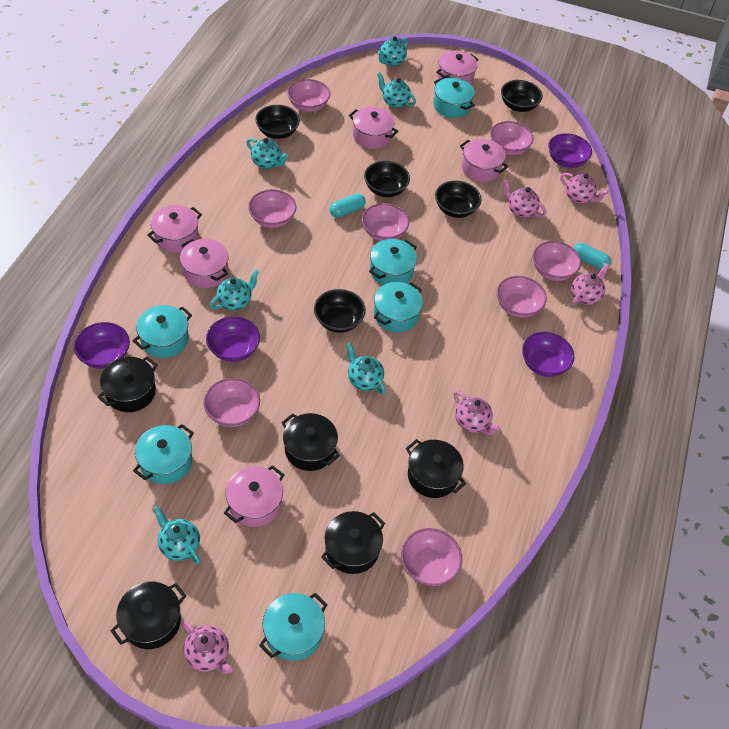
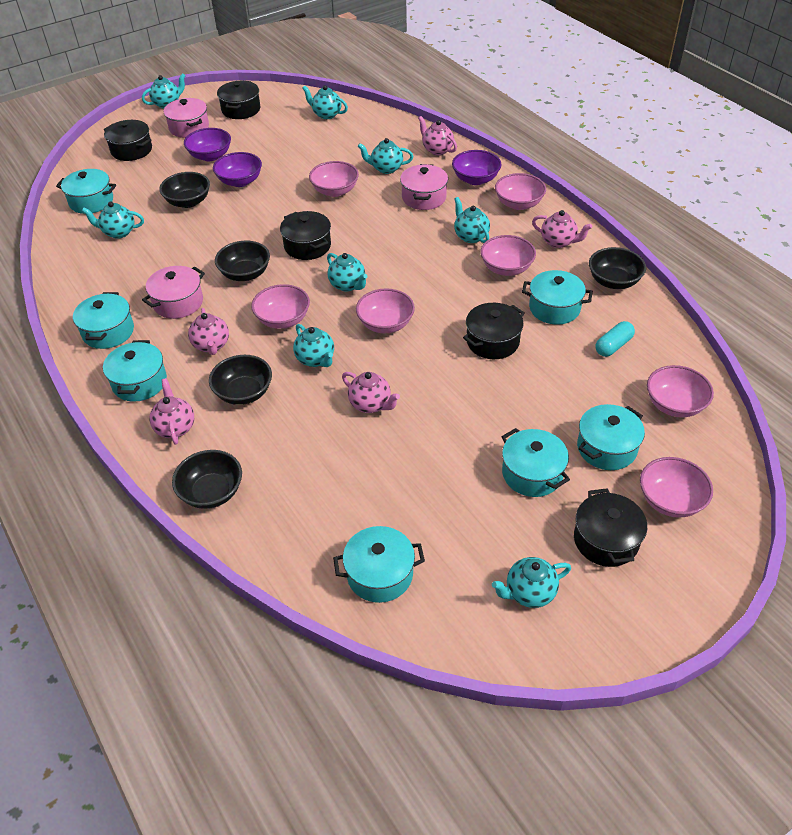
pink bowl: [203,378,260,427] [248,189,296,228] [287,79,330,112] [362,203,409,241] [401,528,462,586] [490,121,534,155] [497,276,547,318] [533,241,581,281] = 8 -> [251,284,310,329] [309,161,359,197] [356,288,415,333] [480,235,536,276] [495,173,546,210] [640,457,713,518] [647,365,714,417] = 7
pink pot: [147,205,202,253] [180,239,229,288] [224,465,284,527] [349,107,398,149] [436,51,479,84] [460,139,508,182] = 6 -> [142,266,205,319] [164,98,209,138] [400,164,448,210] = 3
purple bowl: [74,322,130,369] [206,316,260,362] [522,332,575,377] [548,133,592,168] = 4 -> [184,128,231,161] [213,152,262,187] [452,150,501,185] = 3
turquoise capsule: [330,194,366,218] [574,243,611,269] = 2 -> [595,321,635,357] = 1
turquoise pot: [133,305,192,358] [133,424,194,484] [259,593,328,661] [369,239,417,285] [374,282,423,332] [433,78,475,118] = 6 -> [56,169,116,214] [73,292,134,349] [103,340,167,402] [333,526,425,603] [502,428,570,497] [522,270,593,325] [577,404,645,470] = 7
turquoise teapot: [153,506,200,564] [210,270,259,311] [246,138,288,169] [346,343,385,394] [377,72,416,108] [378,36,408,66] = 6 -> [82,202,144,239] [142,73,186,109] [293,324,334,367] [302,85,348,119] [327,253,368,292] [358,138,413,174] [454,197,490,243] [492,557,571,608] = 8

